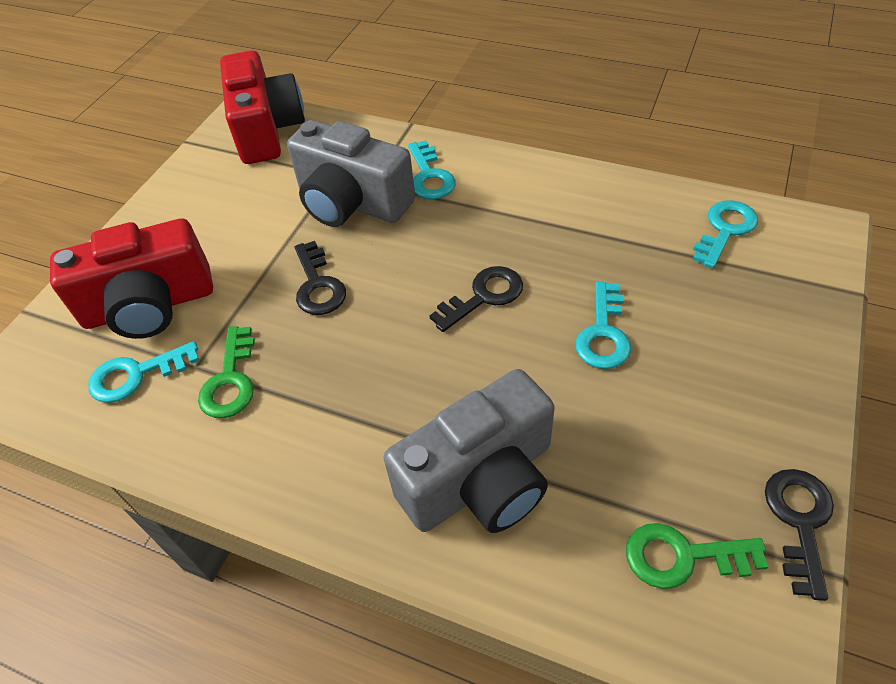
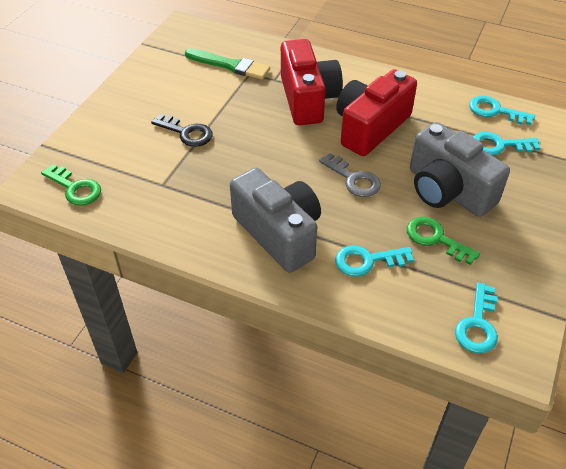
black key: [295,241,346,315] [429,266,523,332] [765,469,834,601] = 3 -> [151,114,213,147] = 1
green brush: none = 0 -> [185,48,270,80] = 1
grey key: none = 0 -> [319,153,381,197] = 1

